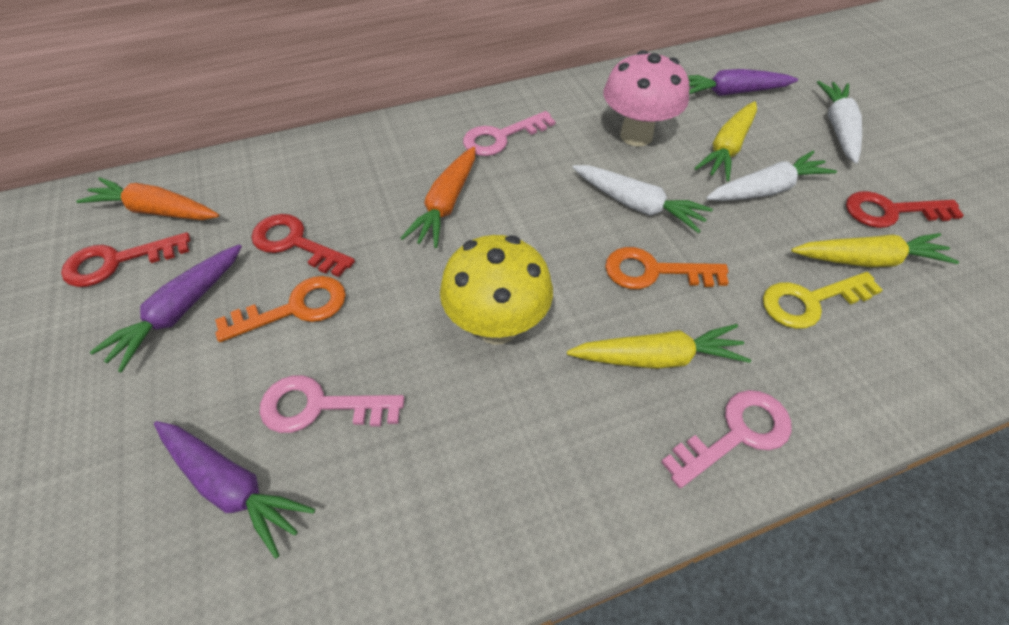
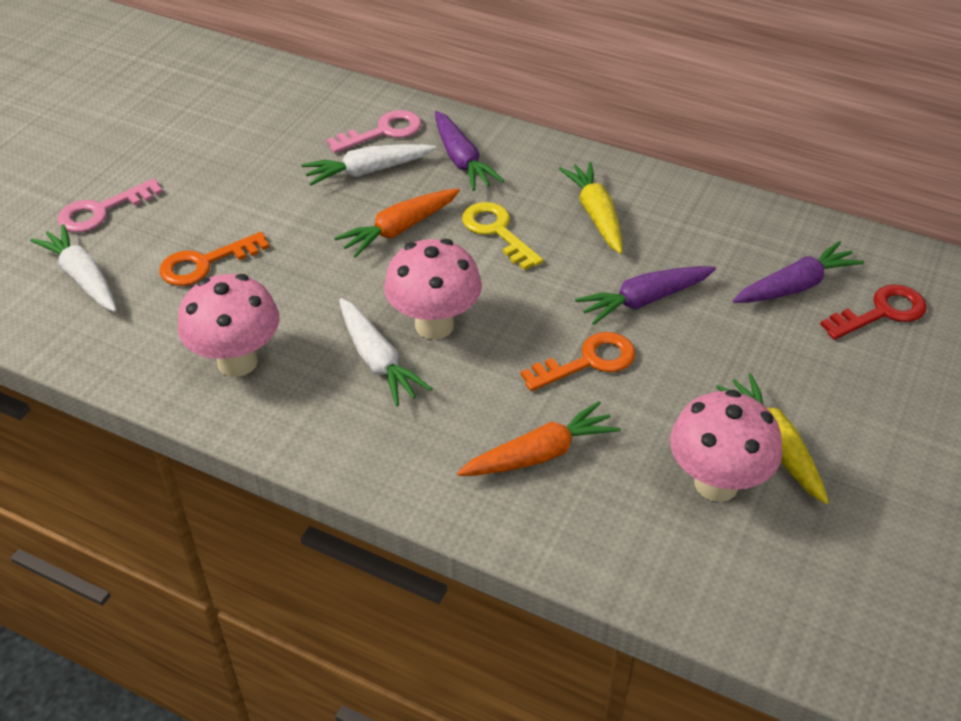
pink key: [260,375,405,433] [463,111,556,156] [661,390,792,488] = 3 -> [58,178,163,232] [327,110,422,153] = 2
pink mushroom: [604,50,690,146] = 1 -> [178,274,279,377] [384,239,482,340] [670,390,782,502] = 3
red key: [61,232,190,287] [251,214,355,277] [846,191,964,228] = 3 -> [820,284,927,340] = 1
yellow carrot: [567,324,751,369] [694,101,757,181] [791,233,959,267] = 3 -> [559,162,623,254] [716,374,829,504] = 2
yellow mushroom: [440,235,553,345] = 1 -> none = 0

